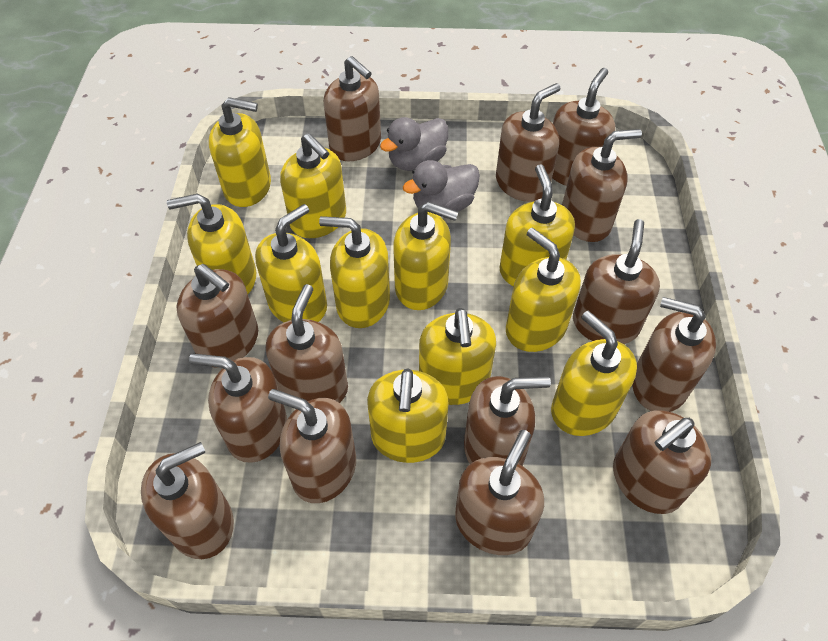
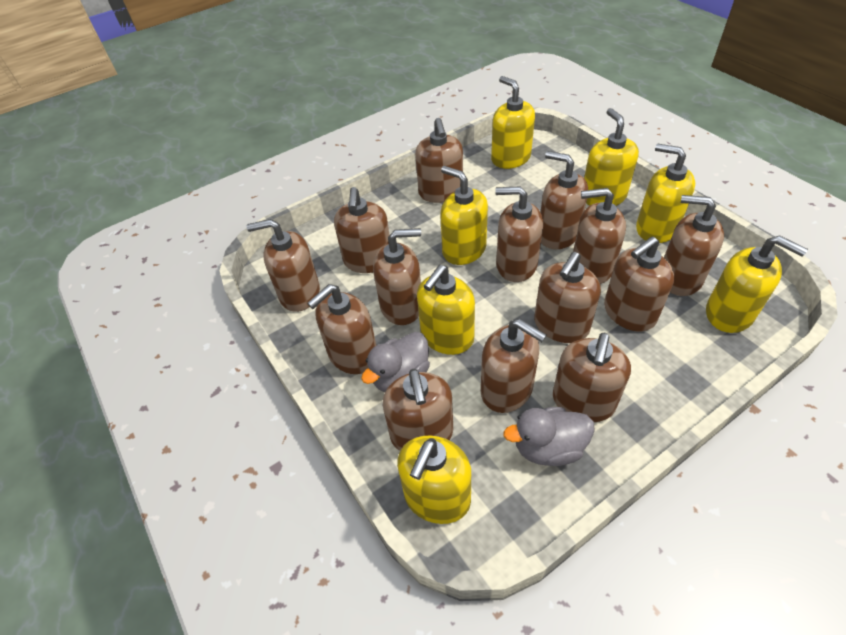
yellow soap dispenser: [167,193,256,294] [209,97,271,207] [255,204,327,322] [280,133,346,238] [319,216,390,328] [367,369,449,463] [393,202,458,310] [419,308,496,405] [500,164,575,286] [506,227,581,352] [551,311,637,436] = 11 -> [397,435,471,524] [417,265,475,355] [440,166,488,265] [491,76,535,169] [584,108,639,206] [636,144,695,243] [706,235,808,333] = 7

